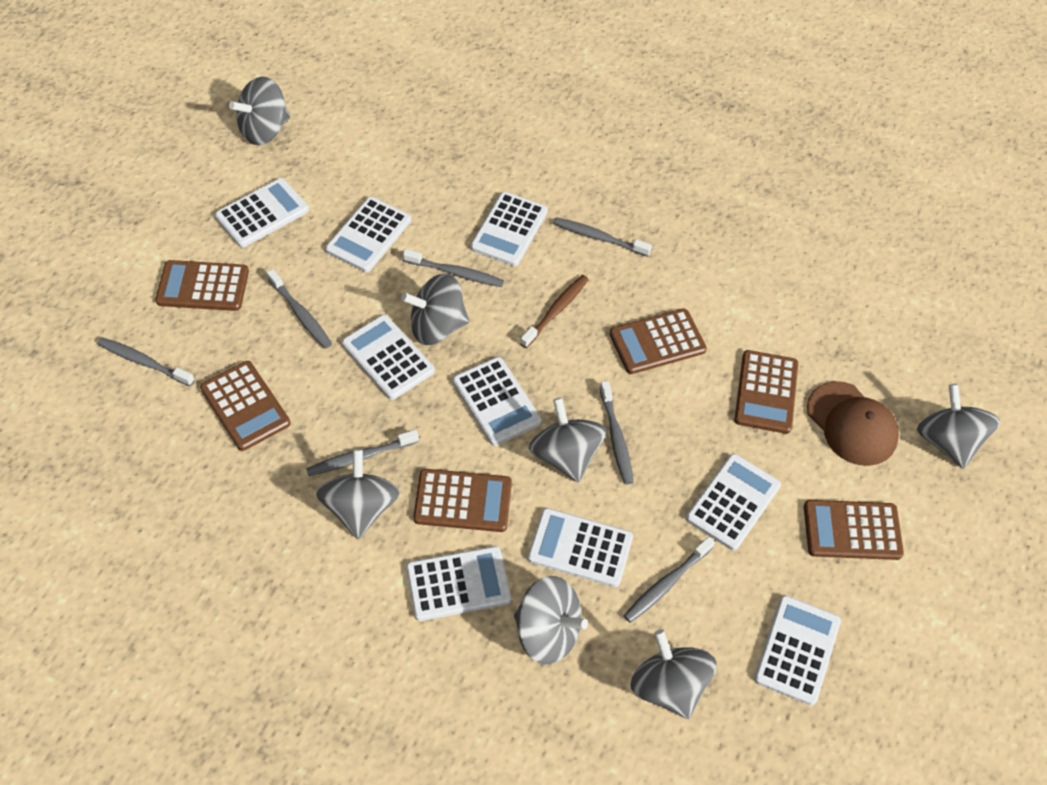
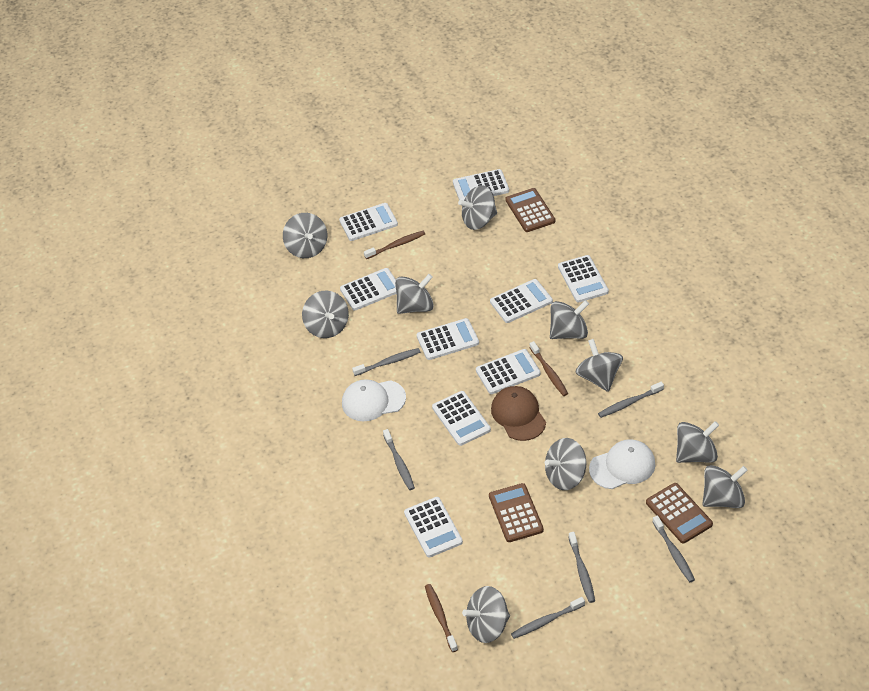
brown calculator: [155,260,249,311] [200,361,290,451] [413,469,512,532] [610,309,707,374] [735,350,798,434] [804,500,904,560] = 6 -> [489,483,544,542] [505,188,555,232] [646,483,713,543] = 3
brown toothbrush: [520,275,589,348] = 1 -> [364,231,425,259] [425,584,458,652] [529,341,568,396] = 3
grey spinning top: [229,77,290,145] [316,449,400,539] [401,274,469,345] [514,576,588,664] [529,398,607,483] [630,629,717,719] [917,384,1000,468] = 7 -> [283,213,327,258] [302,291,349,338] [395,274,434,314] [458,185,497,230] [462,586,510,643] [545,438,586,490] [550,300,589,339] [575,339,623,392] [676,421,719,463] [702,465,748,508] = 10
grey toothbrush: [97,337,195,386] [267,269,332,349] [306,430,419,476] [403,249,504,287] [553,217,652,257] [600,381,633,484] [624,537,715,623] = 7 -> [352,348,420,376] [383,429,415,490] [511,597,585,639] [568,532,595,603] [598,382,664,418] [652,515,695,582] = 6
white cap: none = 0 -> [342,379,406,421] [589,439,656,489] = 2

